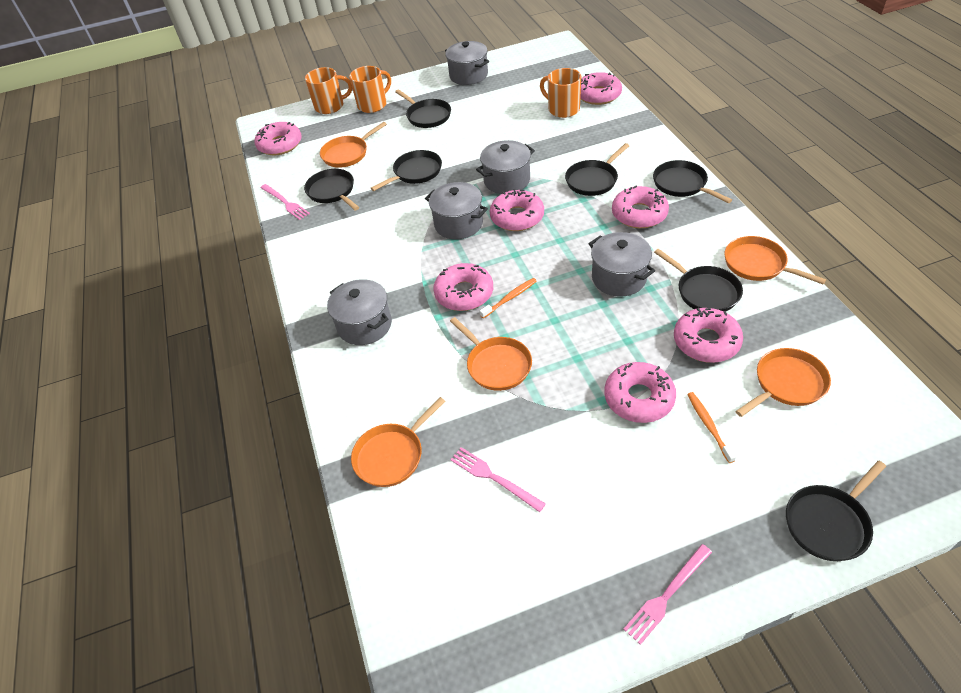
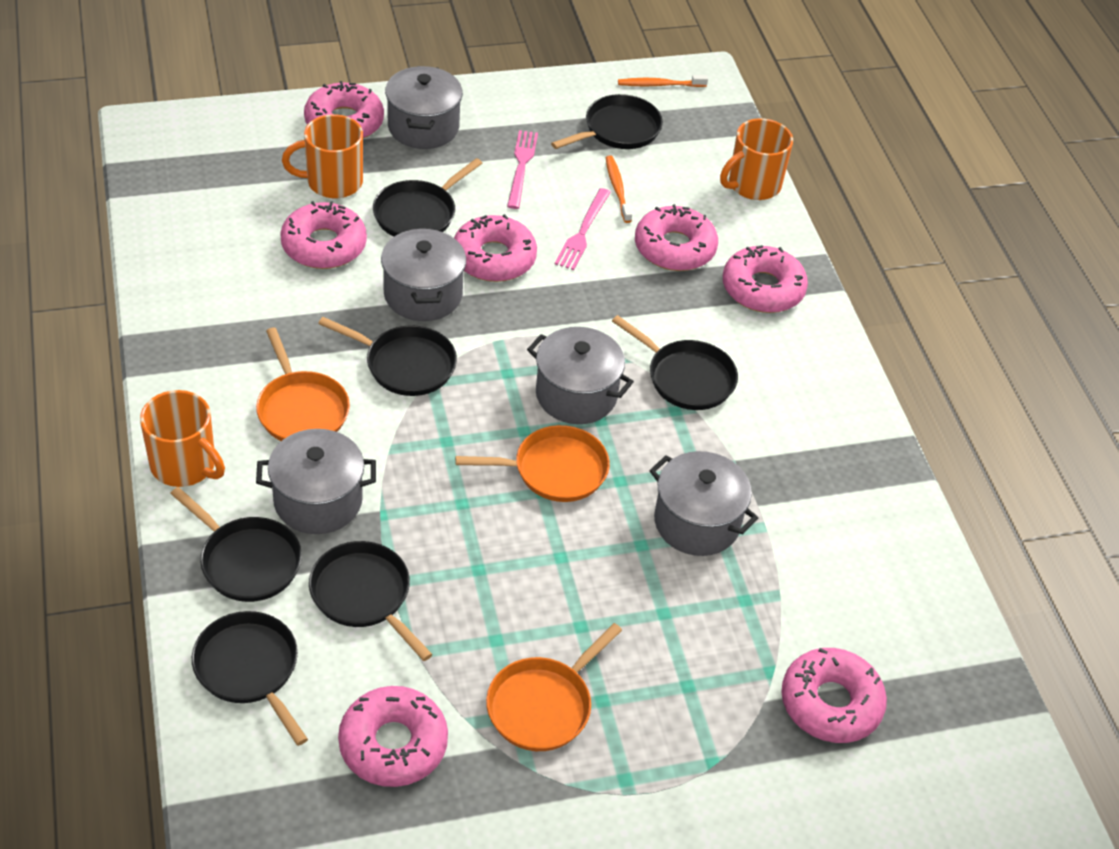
orange pan: [320,122,387,168] [351,397,445,487] [450,317,532,391] [724,236,826,284] [736,348,831,417] = 5 -> [256,327,350,441] [455,425,610,502] [486,623,622,751] = 3
pink fork: [260,184,310,220] [450,447,546,512] [623,544,712,645] = 3 -> [507,130,538,209] [555,188,611,270] = 2

